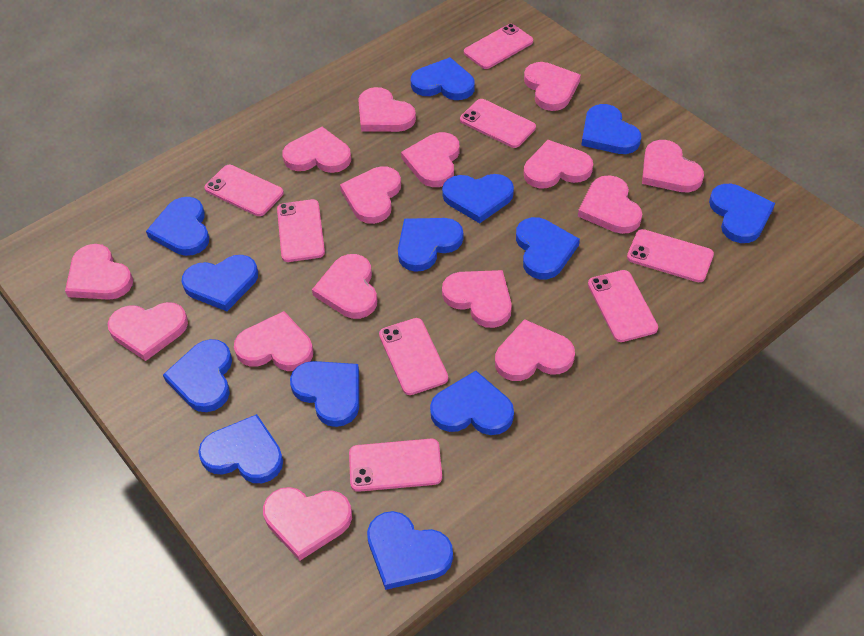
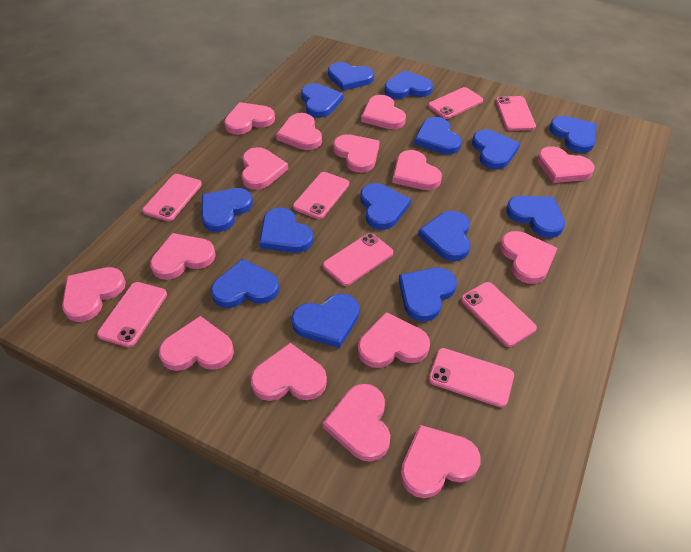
blue heart: [146,197,209,256] [163,339,232,412] [182,255,258,311] [198,414,283,483] [290,361,359,427] [367,511,453,590] [398,218,463,272] [411,57,475,100] [430,371,514,435] [442,174,514,223] [516,217,580,279] [581,104,641,154] [709,184,775,243] = 13 -> [202,188,253,232] [211,259,279,308] [259,207,313,253] [291,294,359,348] [301,83,343,118] [328,62,374,91] [360,183,411,230] [384,70,433,99] [399,268,457,322] [414,117,462,155] [418,211,471,261] [472,129,520,169] [506,196,565,238] [549,116,597,153] = 14

